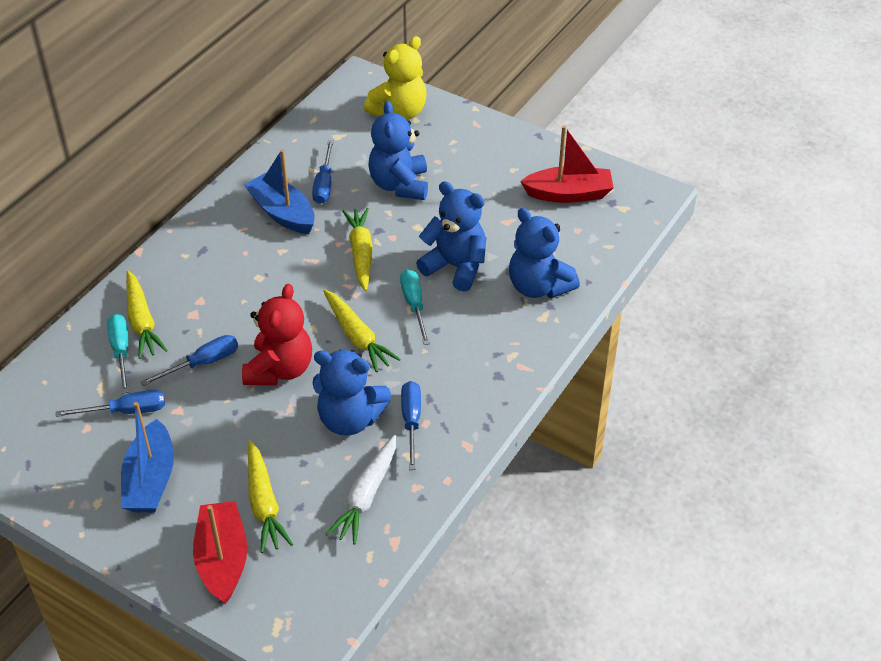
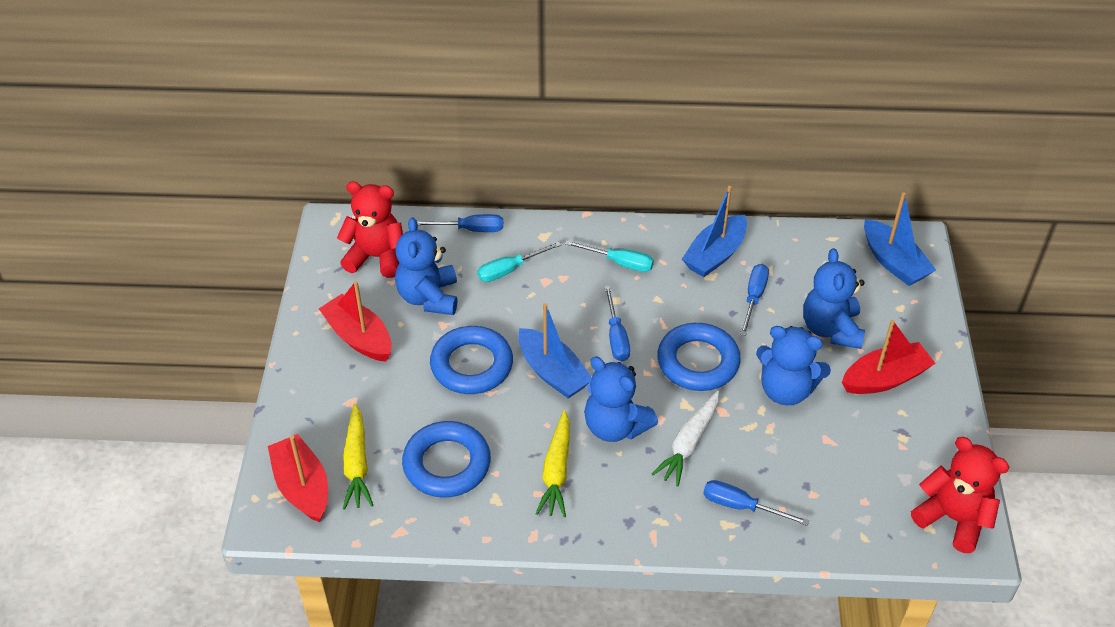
blue boat: [121,402,174,513] [244,150,315,234] = 2 -> [518,303,592,398] [682,186,747,277] [864,192,936,286] = 3
blue ring: none = 0 -> [402,421,491,498] [430,326,513,394] [657,323,741,391] = 3
red boat: [193,501,247,604] [520,125,614,203] = 2 -> [268,434,328,522] [319,281,392,362] [842,320,935,394] = 3
red teddy bear: [242,284,312,385] = 1 -> [337,182,403,278] [911,437,1009,553] = 2
yellow carrot: [126,270,168,359] [248,440,293,553] [323,289,401,372] [342,208,373,291] = 4 -> [343,403,374,510] [535,410,570,517] = 2
yellow teddy bear: [364,36,427,120] = 1 -> none = 0

